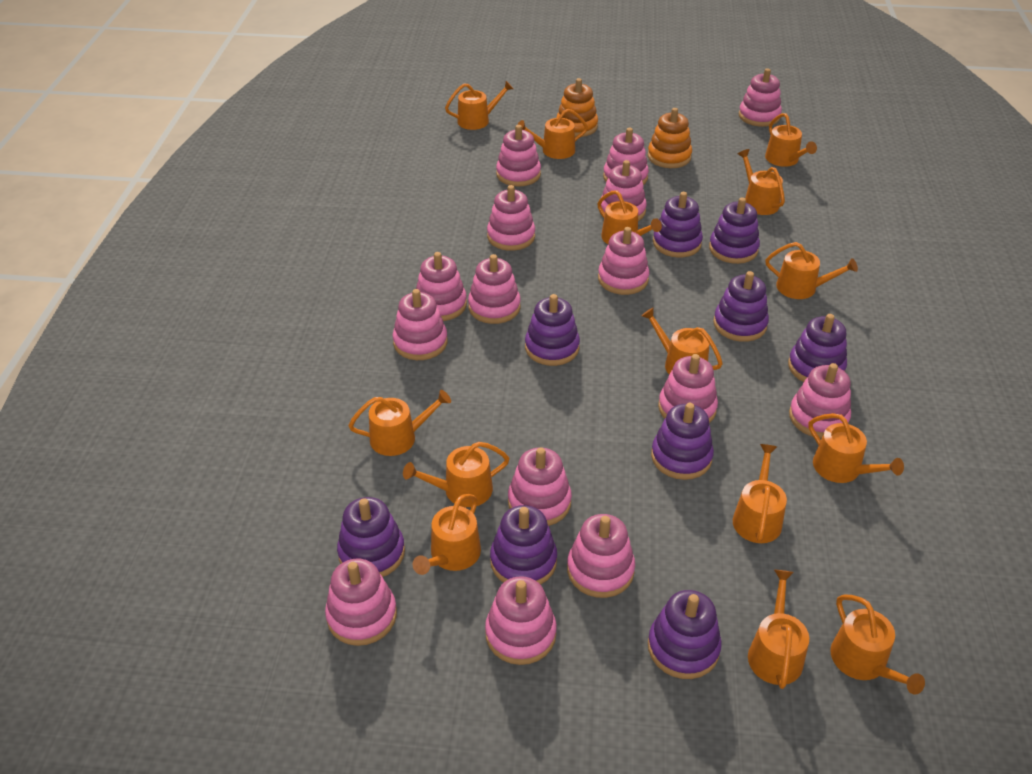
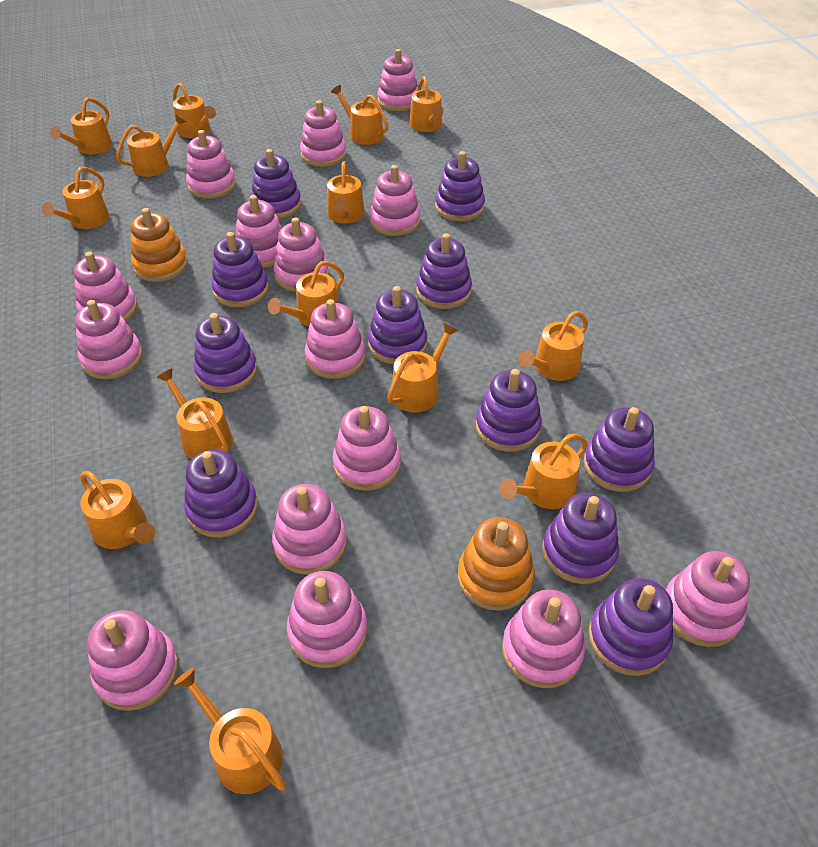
purple stacking toy: [337,497,405,577] [490,505,557,585] [525,294,580,366] [648,590,722,679] [651,403,714,480] [653,192,703,258] [709,197,760,264] [713,271,769,342] [788,314,847,382] = 9 -> [184,450,258,538] [194,313,257,393] [211,232,269,307] [251,149,301,219] [368,286,427,365] [416,233,472,309] [435,151,485,221] [476,369,542,452] [542,493,619,584] [584,407,655,492] [589,578,673,676] = 11

